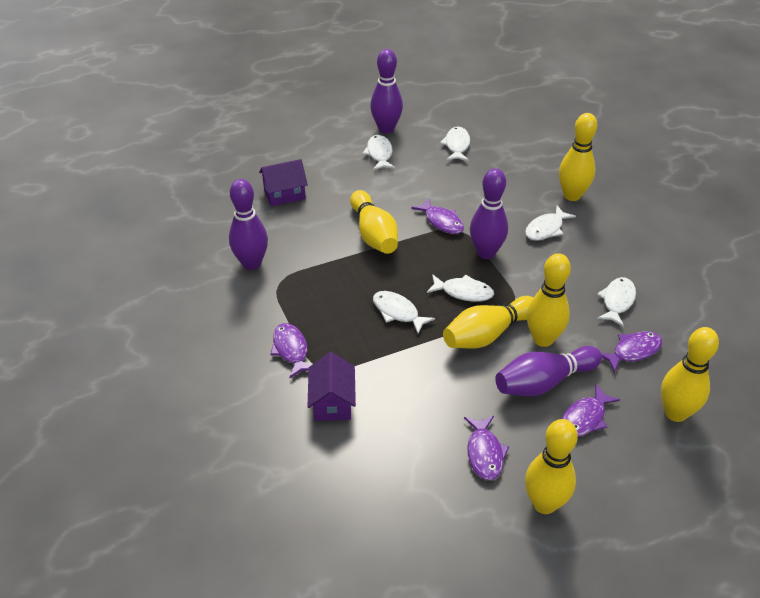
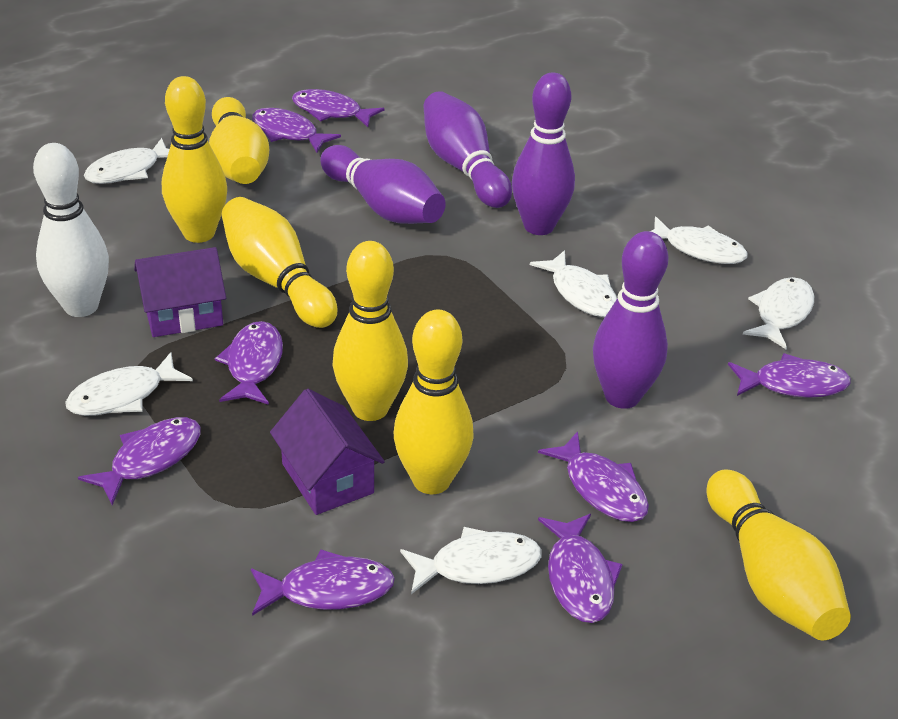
purple fish: [270,323,310,378] [411,198,464,234] [464,416,509,481] [561,384,620,437] [601,332,662,373] = 5 -> [78,417,201,505] [215,321,283,405] [251,549,395,616] [252,108,341,153] [292,89,384,127] [538,431,649,522] [538,514,623,623] [728,353,851,398] = 8
white bowling pin: none = 0 -> [33,143,109,317] = 1

